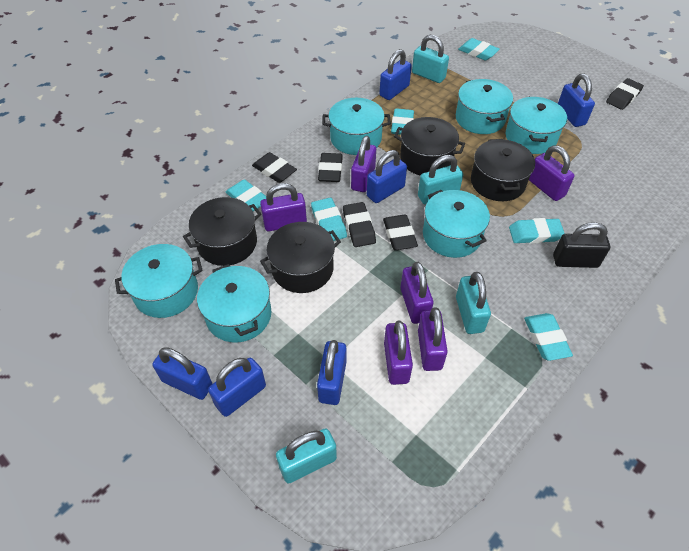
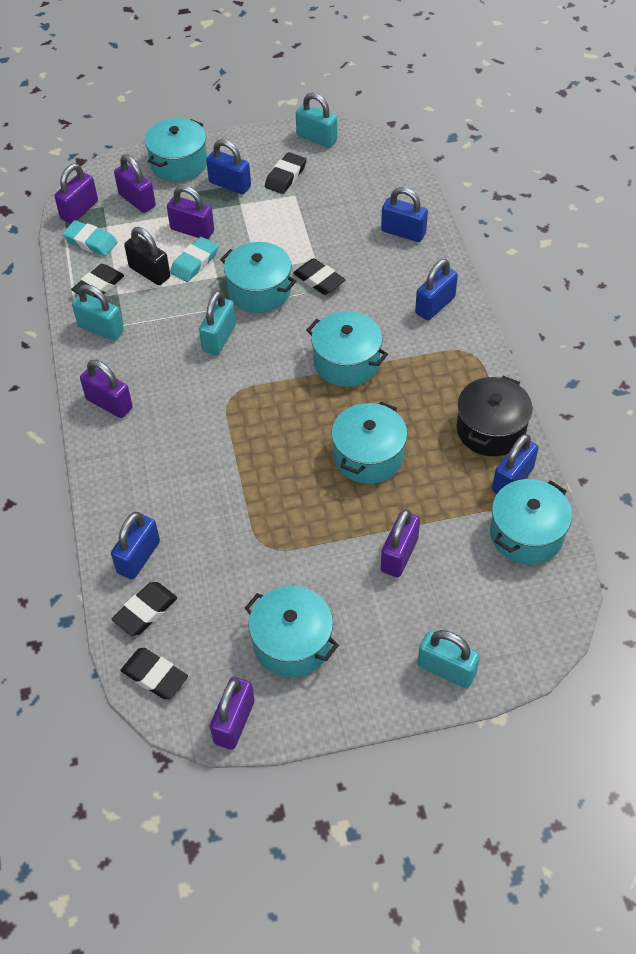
black pot: [183,197,262,266] [260,222,341,293] [394,117,465,176] [471,139,535,201] = 4 -> [456,376,533,456] = 1
blue padlock: [152,347,212,400] [208,358,266,417] [317,340,346,405] [367,150,407,203] [379,49,412,100] [558,74,595,127] = 6 -> [111,512,160,580] [206,139,251,194] [381,187,428,242] [415,259,458,320] [492,434,538,494] = 5
turquoise eraser: [226,179,266,212] [311,198,347,241] [391,108,414,135] [458,38,500,61] [509,218,565,244] [524,313,573,361] = 6 -> [62,220,118,256] [170,237,218,282] = 2

